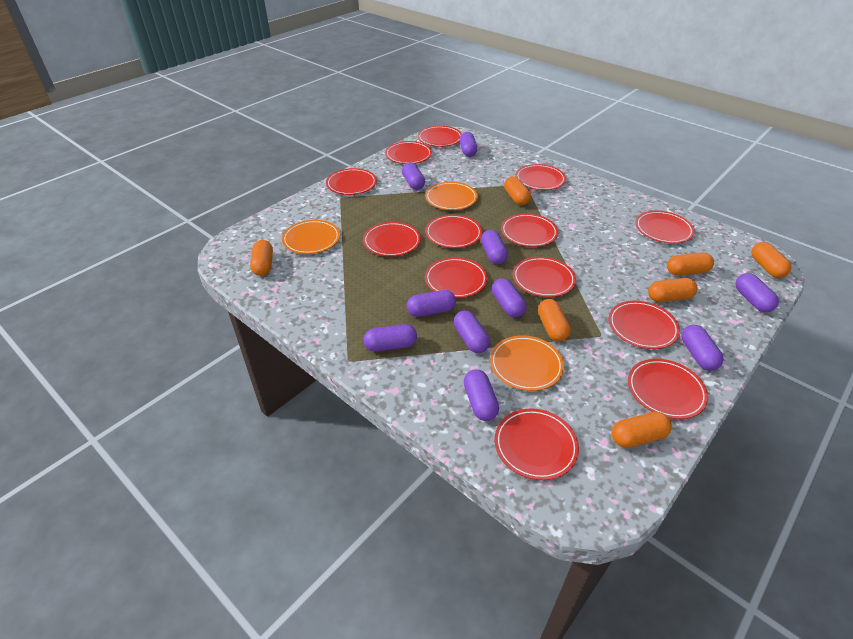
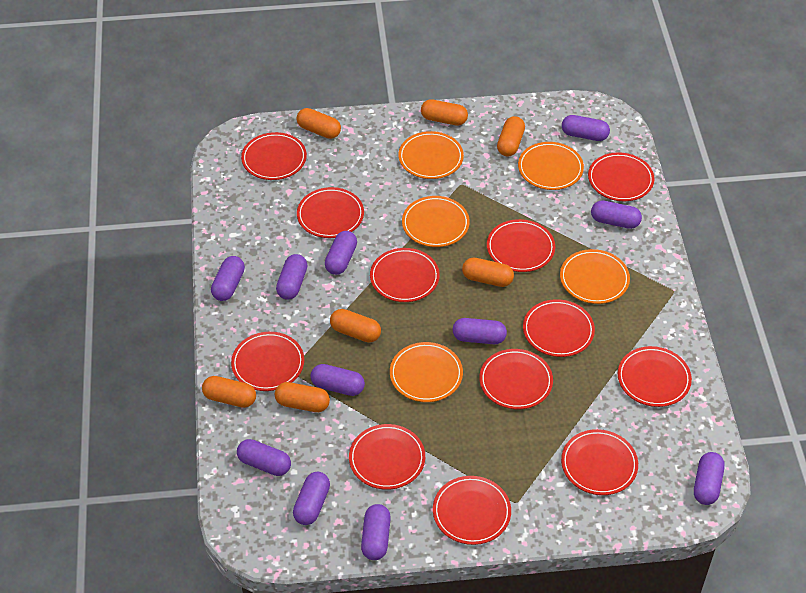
orange plate: [282,220,340,254] [425,182,478,210] [490,335,564,391] = 3 -> [390,342,463,402] [398,131,464,179] [402,196,470,247] [518,142,584,190] [560,249,630,304] = 5
purple capsule: [364,324,417,352] [402,162,425,190] [407,290,456,317] [454,310,490,353] [459,132,478,157] [464,369,499,421] [481,230,508,264] [492,278,526,317] [681,325,723,371] [735,273,779,312] = 10 -> [211,256,245,301] [237,439,291,476] [276,254,307,300] [293,472,330,525] [311,364,365,396] [325,231,357,275] [361,504,391,560] [453,318,507,344] [562,115,610,141] [591,200,642,229] [694,452,725,505] = 11
red plate: [326,168,377,195] [363,222,421,257] [385,141,432,164] [418,126,462,147] [425,215,482,248] [425,257,488,298] [495,408,579,480] [501,214,558,247] [513,257,576,297] [516,164,566,190] [609,301,680,349] [628,359,708,419] [636,211,695,244] = 13 -> [231,332,304,391] [241,132,307,180] [297,187,364,238] [349,424,425,490] [370,248,440,302] [433,476,511,545] [479,349,553,409] [487,219,555,272] [523,299,595,357] [561,429,638,495] [588,152,654,201] [618,346,692,407] = 12

